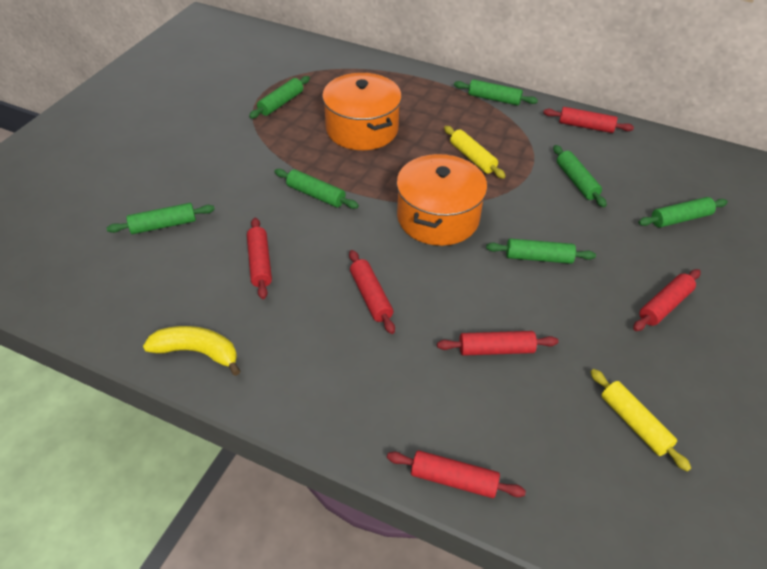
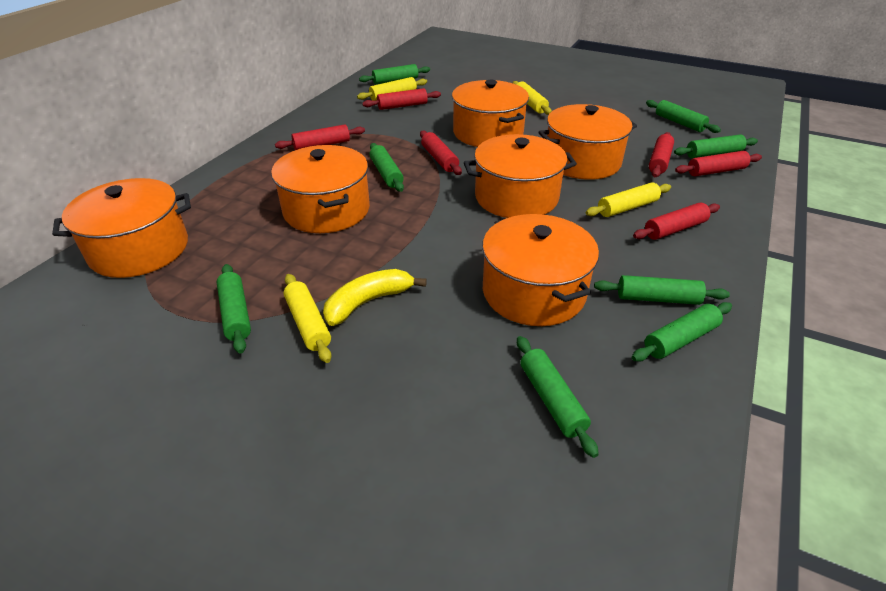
green rolling pin: [107,203,215,234] [249,76,310,119] [274,169,359,209] [454,79,538,106] [486,239,596,264] [553,145,607,207] [638,197,728,228] = 7 -> [217,264,251,354] [359,64,430,85] [370,143,404,192] [517,336,599,458] [594,275,730,305] [632,302,732,362] [646,100,721,133] [674,135,758,158] = 8
orange pot: [322,73,402,150] [396,154,487,246] = 2 -> [52,178,191,278] [271,145,370,233] [452,80,529,147] [464,134,577,218] [482,214,599,326] [538,104,637,180] = 6
yellow rolling pin: [444,126,506,179] [591,369,691,472] = 2 -> [284,274,332,363] [357,77,427,101] [512,81,552,115] [586,182,671,217] = 4

